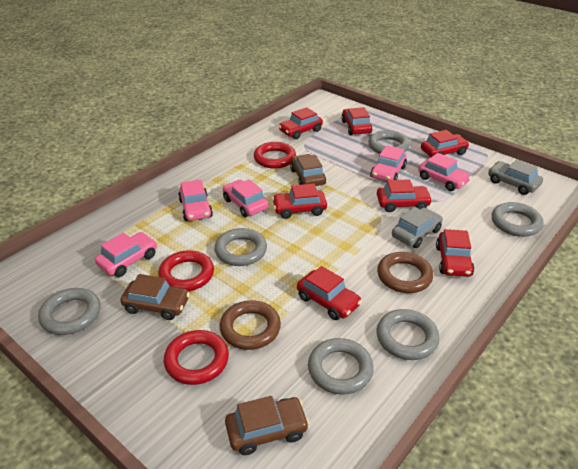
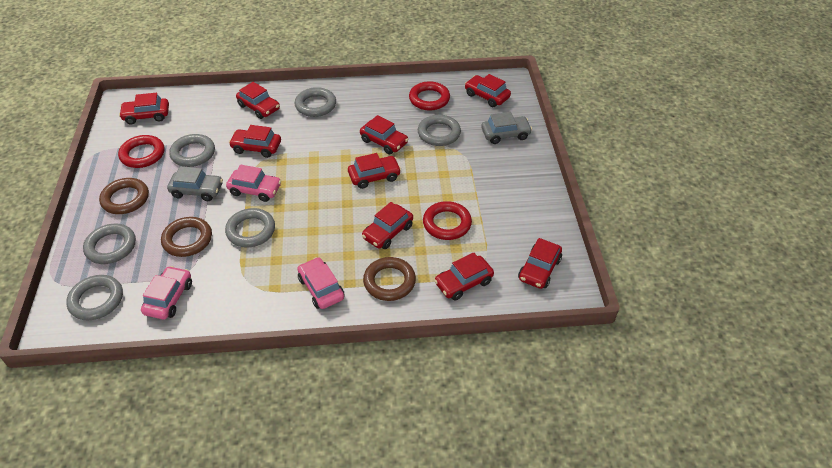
brown car: [120,274,190,320] [225,396,309,455] [290,154,326,186] = 3 -> none = 0
brown ring: [220,300,281,350] [377,252,433,293] = 2 -> [99,178,149,214] [161,217,212,257] [363,257,416,301] = 3
pink car: [95,232,157,277] [178,179,213,221] [223,179,269,217] [370,145,407,181] [418,153,471,191] = 5 -> [141,266,192,319] [226,165,281,202] [297,257,345,309] = 3
red car: [272,184,327,219] [279,107,323,139] [297,266,362,320] [341,107,372,135] [377,179,432,212] [421,130,469,157] [436,229,474,277] = 7 -> [119,93,169,124] [229,125,281,158] [236,82,280,119] [348,153,401,189] [360,115,409,154] [362,202,413,249] [434,252,494,301] [465,74,511,107] [518,238,562,289] = 9

